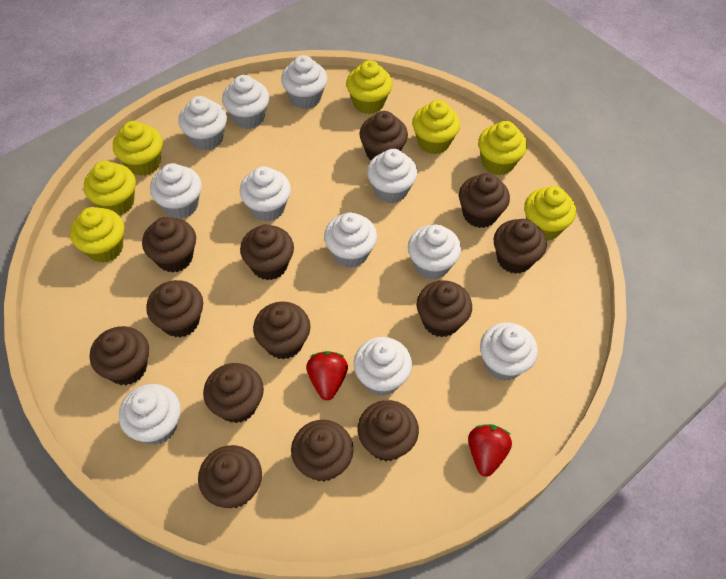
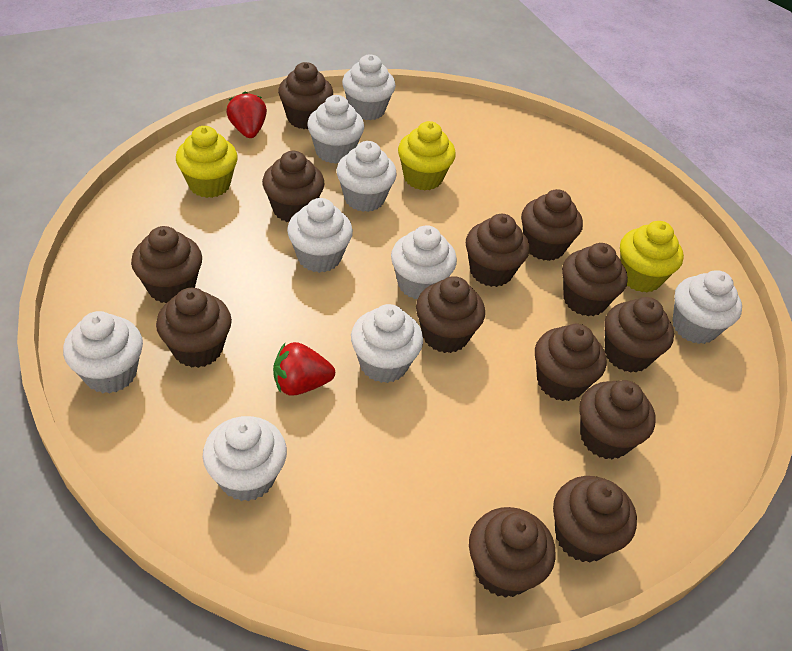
white cupcake: [119,384,181,445] [150,163,202,219] [178,96,227,151] [222,75,269,129] [240,166,291,222] [281,55,327,109] [324,212,377,268] [354,337,412,396] [367,149,417,204] [408,224,461,280] [480,323,538,381] = 11 -> [63,311,143,394] [203,416,287,501] [287,198,353,273] [307,95,364,164] [336,141,397,212] [342,54,396,120] [351,304,423,383] [391,225,457,299] [672,270,742,344] = 9
yellow cupcake: [70,207,124,263] [84,161,136,215] [113,121,163,176] [346,60,393,114] [412,100,460,154] [478,121,527,175] [524,186,576,241] = 7 -> [176,126,238,198] [398,121,456,190] [620,221,684,293] = 3

